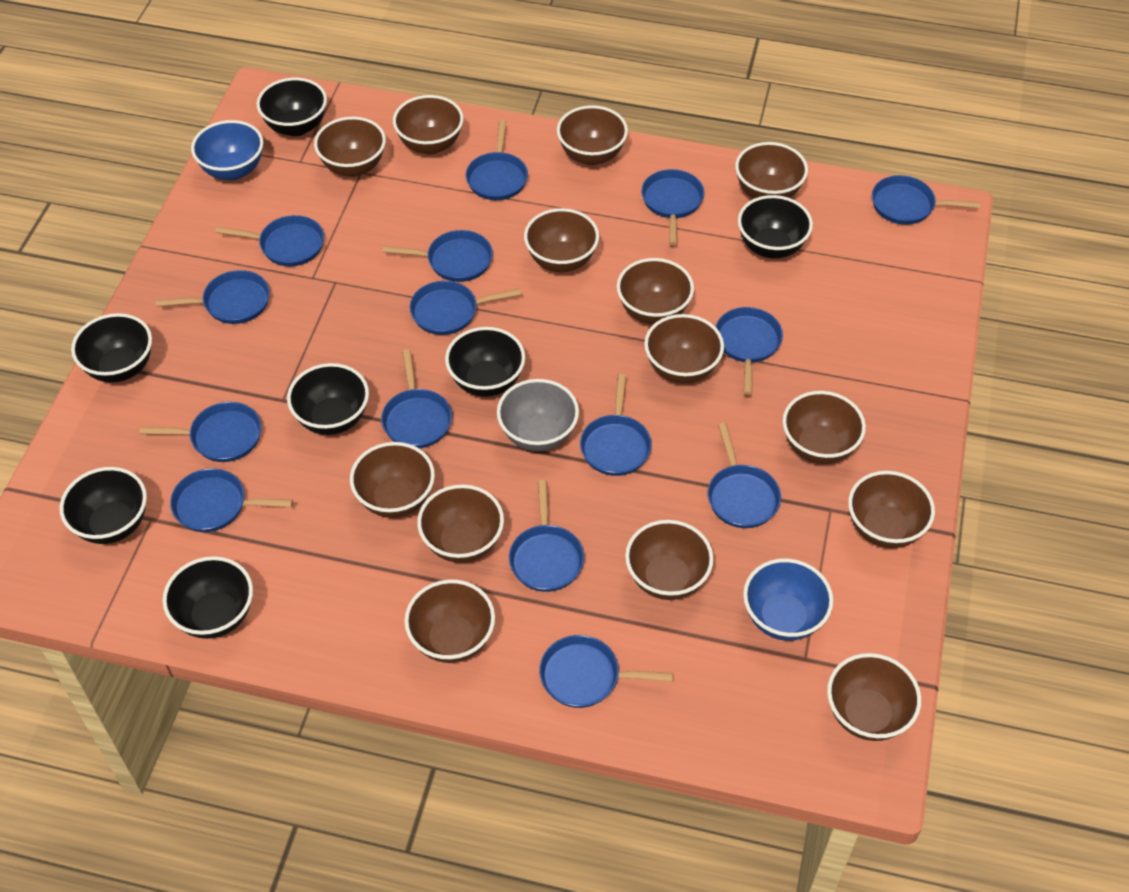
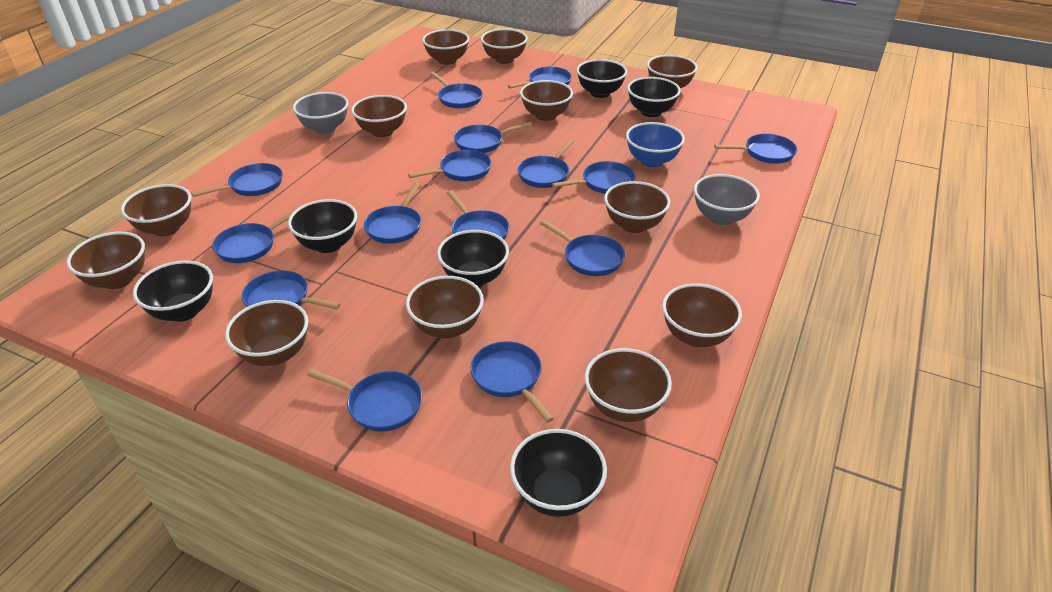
black bowl: [60,467,147,544] [71,313,152,383] [163,556,253,639] [257,78,327,136] [287,363,369,435] [445,327,525,397] [738,195,813,259] = 7 -> [133,261,213,322] [288,199,357,253] [437,230,509,287] [510,429,607,517] [576,59,627,98] [627,77,681,117] = 6
blue bowl: [191,120,264,180] [743,558,833,641] = 2 -> [626,122,685,167] = 1
brown bowl: [314,117,386,177] [350,442,435,518] [393,95,463,154] [404,579,495,663] [417,484,504,563] [524,208,599,272] [557,105,628,165] [617,258,694,324] [625,520,714,600] [644,314,724,383] [735,142,808,199] [782,391,866,464] [827,653,921,741] [848,471,935,548] = 14 -> [67,232,145,289] [121,184,191,236] [225,300,308,366] [351,95,407,137] [406,276,484,338] [422,29,469,65] [481,29,528,64] [520,80,573,121] [585,348,672,422] [604,181,670,233] [647,55,698,88] [662,283,742,347] = 12
grey bowl: [497,379,579,451] = 1 -> [293,92,349,134] [694,174,760,225] = 2

